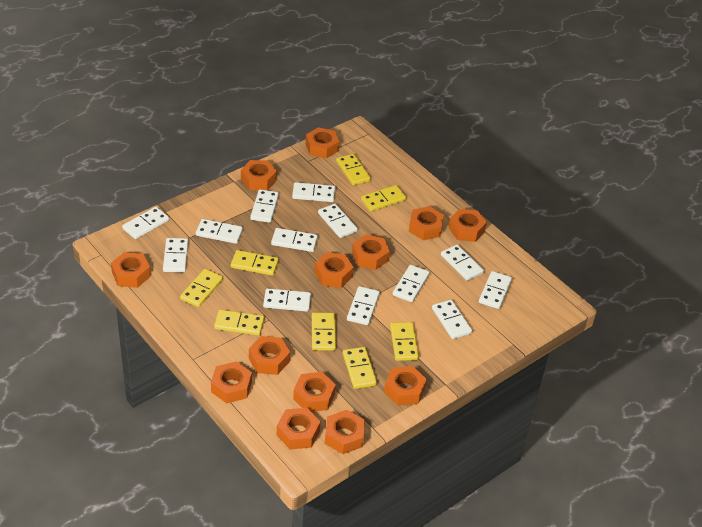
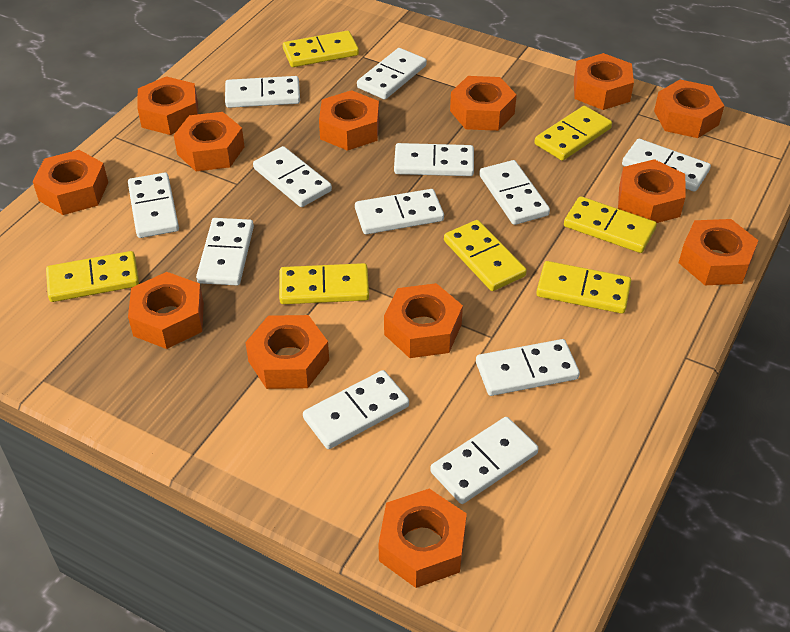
white domino: [122,207,169,239] [163,238,188,272] [196,219,243,244] [250,189,279,223] [263,288,311,312] [271,228,318,252] [292,182,335,202] [318,204,358,238] [347,286,380,325] [393,265,430,302] [432,300,472,339] [441,245,484,281] [479,271,512,309] = 13 -> [128,173,179,238] [196,218,254,285] [225,76,300,108] [253,146,332,207] [303,370,409,449] [355,189,444,234] [357,48,427,99] [394,143,474,176] [430,417,539,504] [476,339,580,396] [479,160,550,225] [622,139,711,192] = 12
yellow domino: [180,269,223,307] [214,310,264,336] [231,250,279,276] [312,313,336,351] [336,154,371,185] [343,347,377,389] [361,185,406,211] [390,322,419,361] = 8 -> [46,251,139,302] [279,263,369,304] [283,31,359,67] [444,220,527,291] [534,106,612,161] [536,261,631,314] [564,196,657,253] = 7

